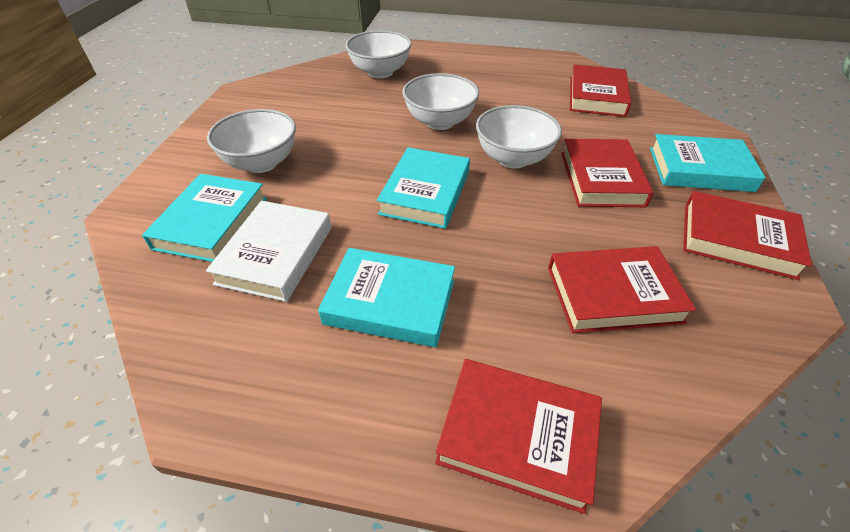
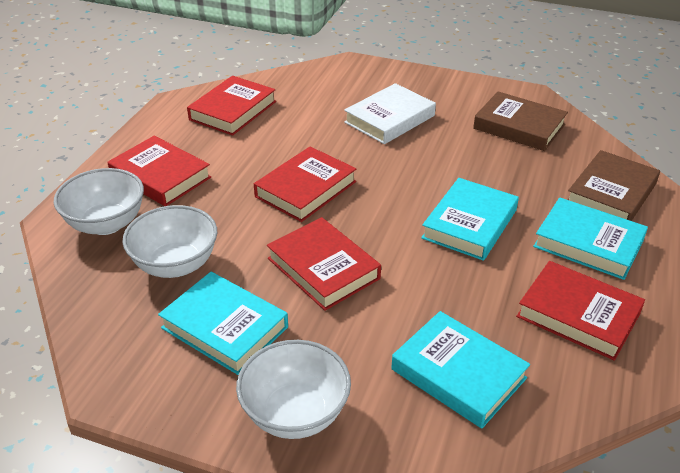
brown book: none = 0 -> [473,91,568,151] [568,150,660,221] = 2
white bowl: [207,109,296,173] [345,30,411,78] [402,73,479,130] [476,105,562,168] = 4 -> [54,168,144,235] [122,205,217,278] [236,340,351,439] = 3

